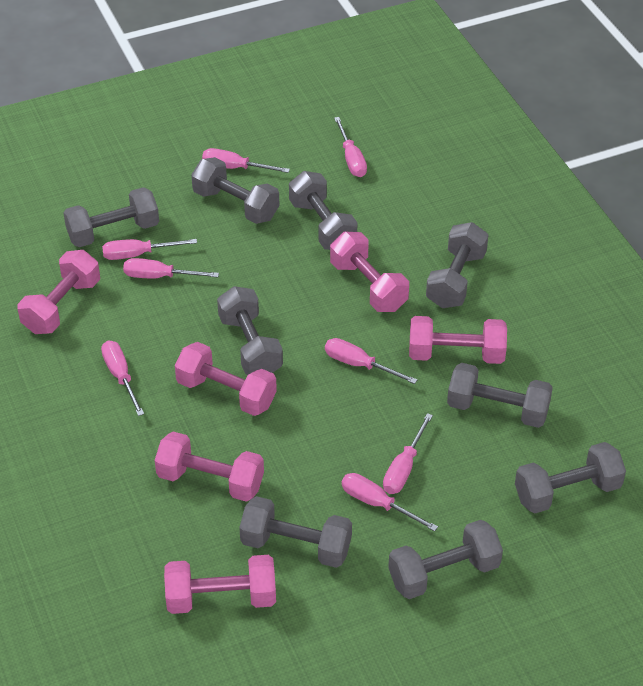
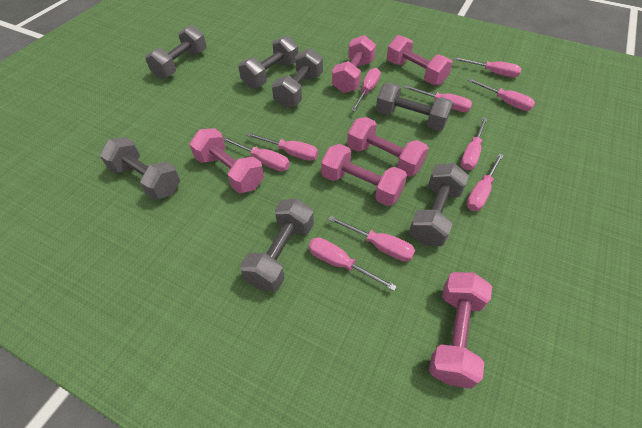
grey dumbbell: [63,187,159,247] [191,157,279,224] [217,286,283,375] [239,496,352,568] [289,171,357,250] [388,520,503,599] [426,222,488,308] [447,363,553,428] [515,442,626,513] = 9 -> [100,137,180,200] [145,25,207,79] [238,36,298,88] [240,199,314,292] [272,48,323,108] [376,83,453,131] [409,163,469,246] = 7
pink screwdriver: [101,341,144,416] [102,239,197,260] [123,258,219,278] [202,148,290,173] [325,338,417,384] [334,117,367,177] [342,473,438,531] [383,413,433,494] = 8 -> [223,137,290,171] [246,132,318,161] [308,238,397,291] [328,216,415,262] [351,68,381,112] [403,85,472,112] [454,57,522,77] [461,117,487,170] [466,154,504,211] [467,78,535,111] = 10

